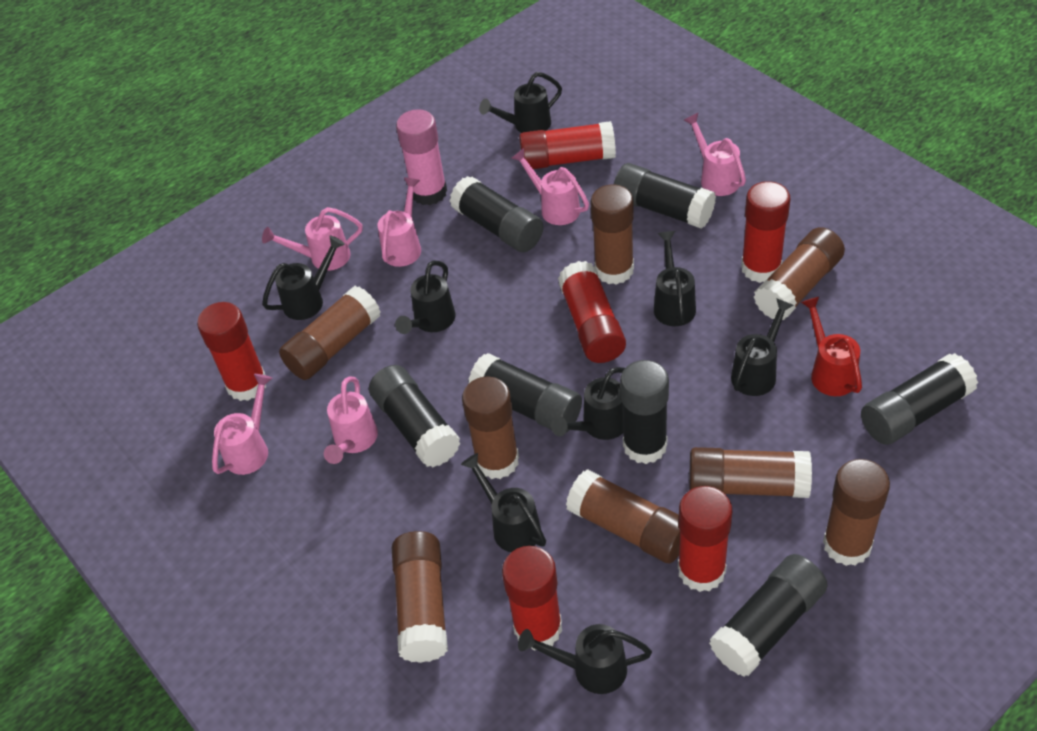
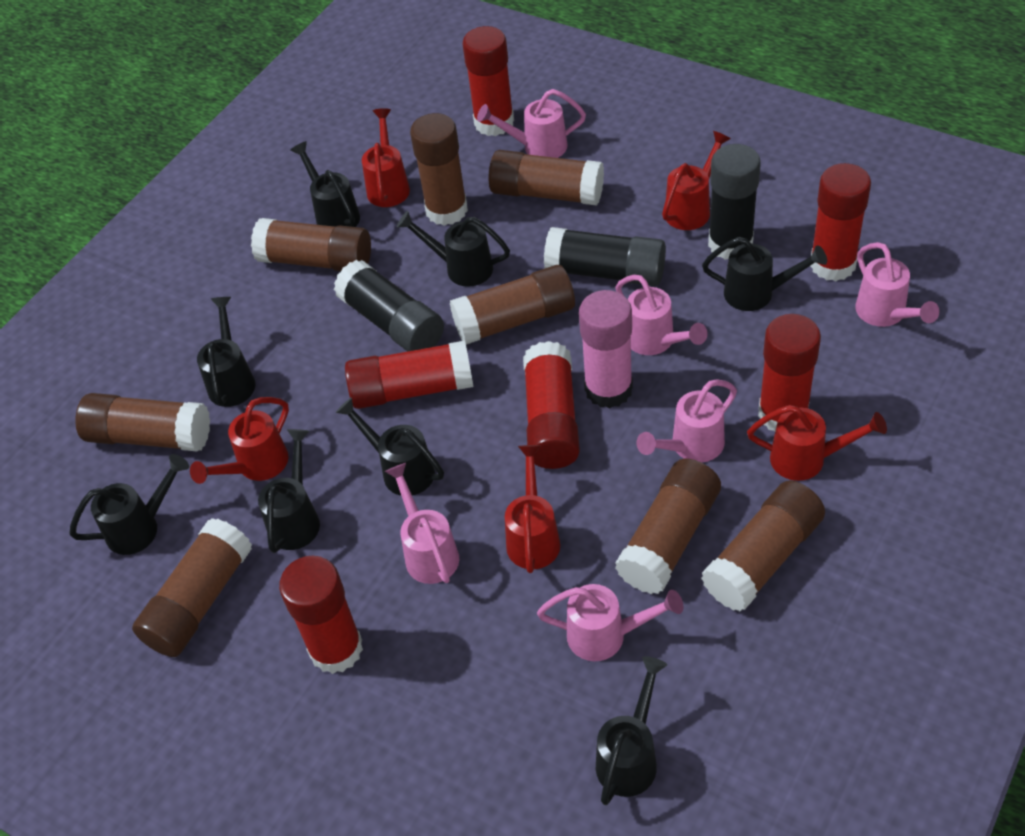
black glue stick: [369,365,461,467] [450,176,543,252] [468,353,582,433] [614,163,716,229] [620,360,669,464] [709,554,828,677] [861,353,978,445] = 7 -> [334,260,444,352] [544,227,666,286] [708,144,761,260] = 3
red watering can: [801,297,862,396] = 1 -> [190,397,289,484] [362,108,410,207] [505,445,560,573] [662,131,731,230] [747,405,887,481] = 5

